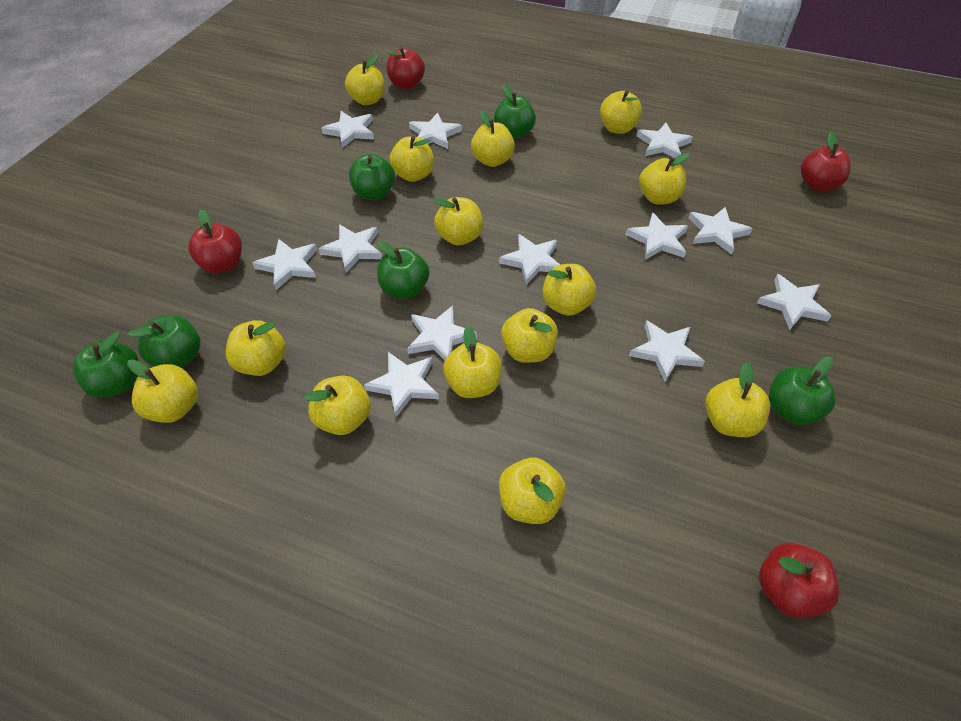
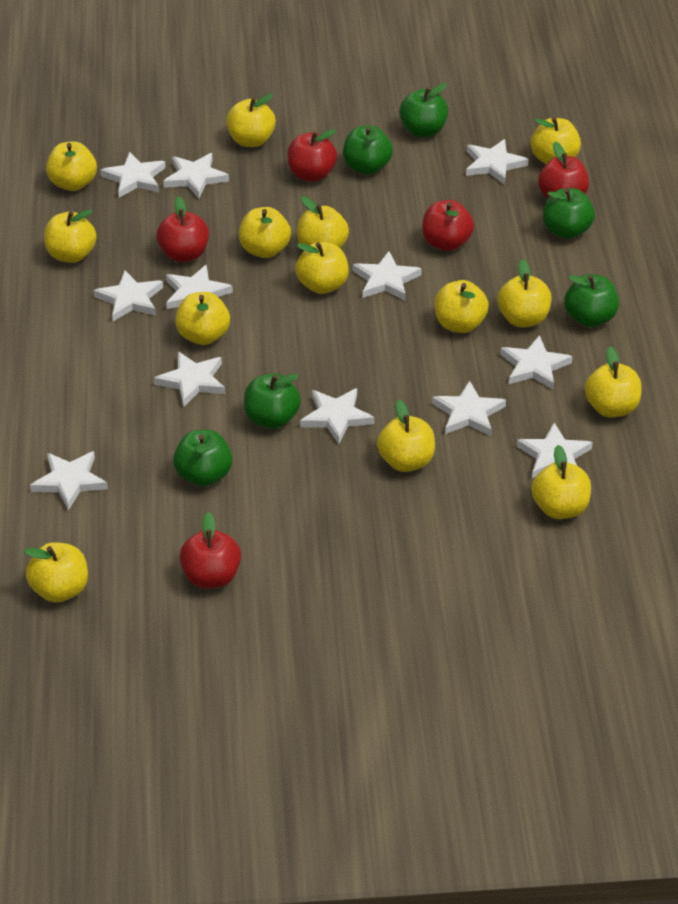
red apple: [188,210,242,273] [386,47,425,89] [759,543,839,619] [801,132,851,191] = 4 -> [157,196,209,262] [179,512,241,588] [287,129,337,182] [422,200,474,251] [538,142,589,198] = 5

